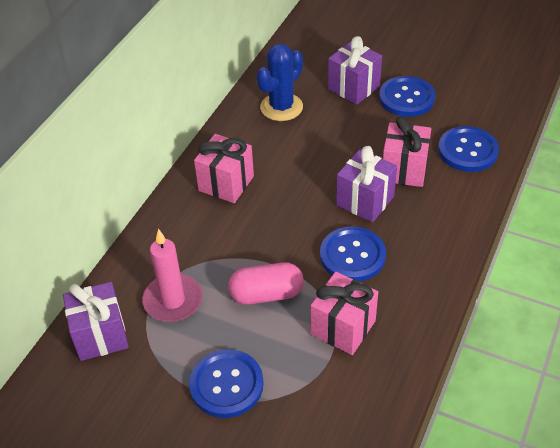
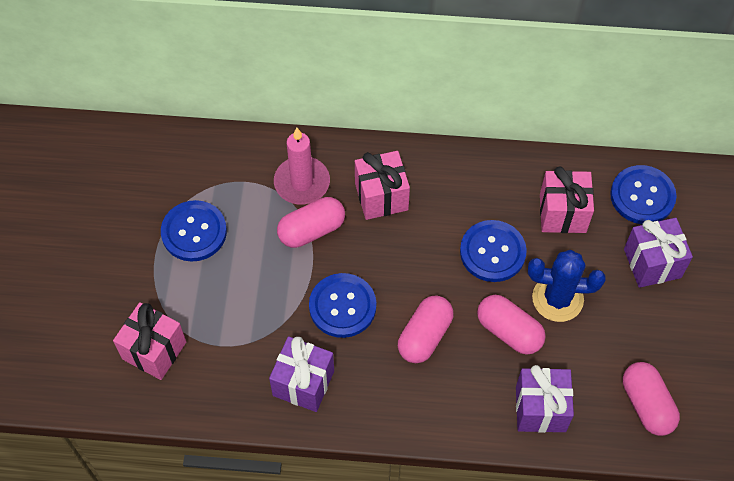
pink capsule: [228,262,304,305] = 1 -> [277,197,345,248] [398,295,454,363] [477,295,546,355] [623,362,680,436] = 4

